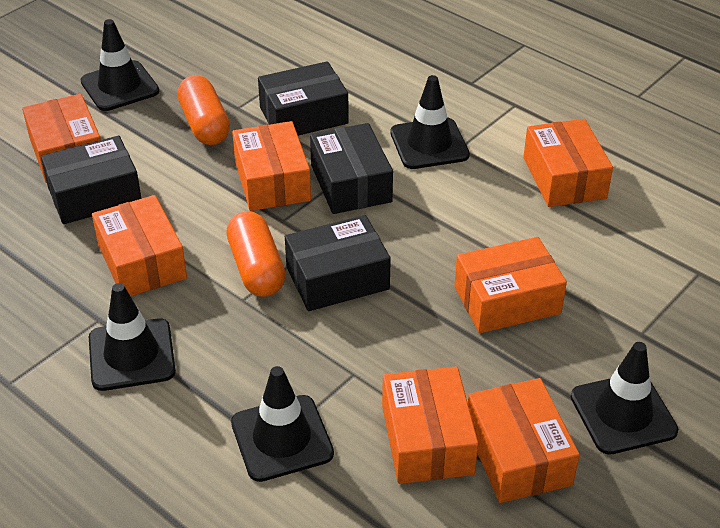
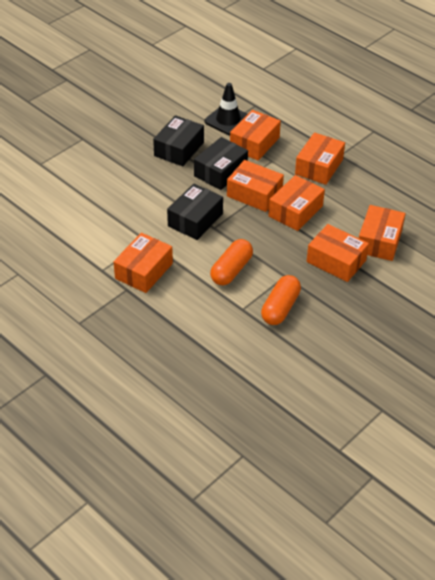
black box: [41,136,142,224] [258,61,349,136] [285,215,391,311] [310,123,393,214] = 4 -> [153,115,204,166] [167,184,223,240] [194,137,248,190] = 3
black traffic cone: [80,19,159,111] [89,283,176,391] [231,366,334,482] [390,75,470,169] [571,342,678,455] = 5 -> [205,83,247,135] = 1

